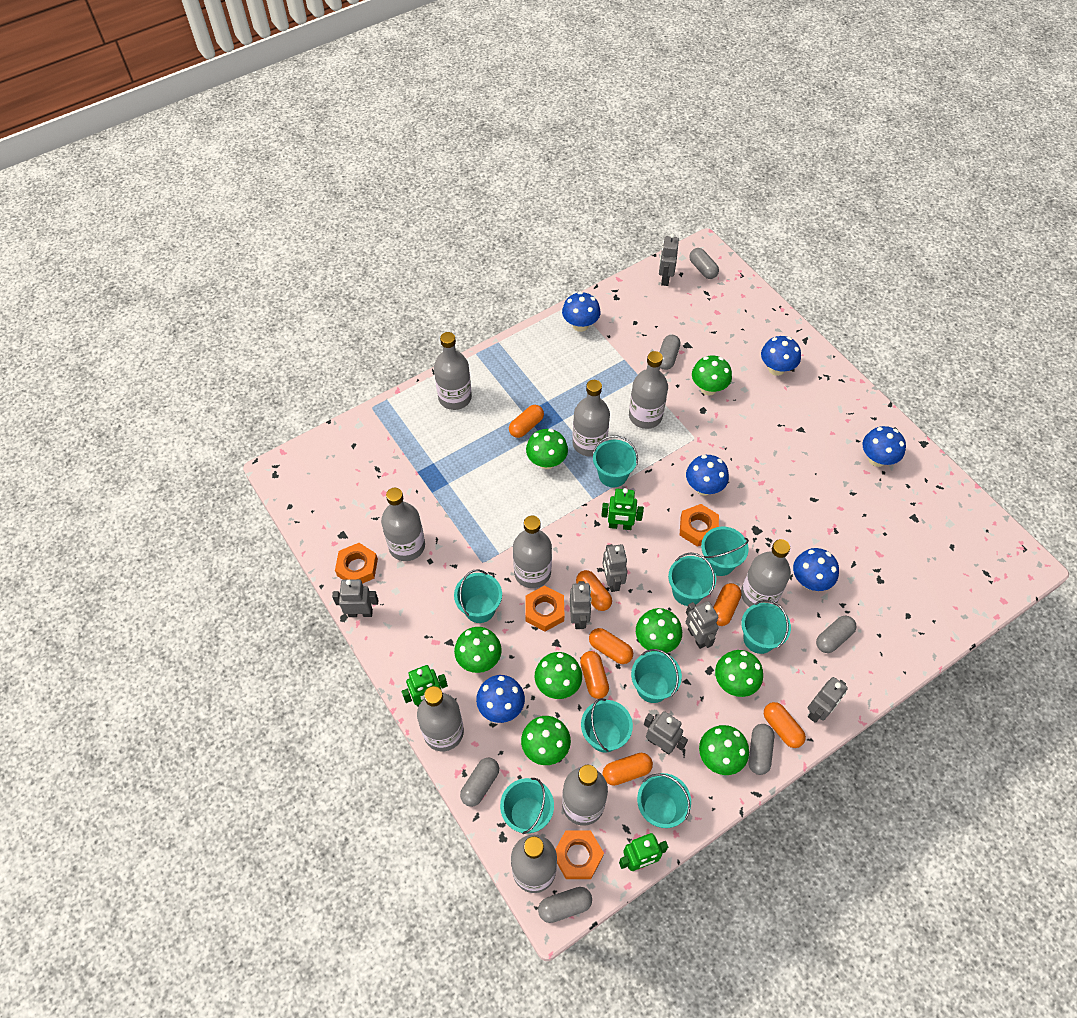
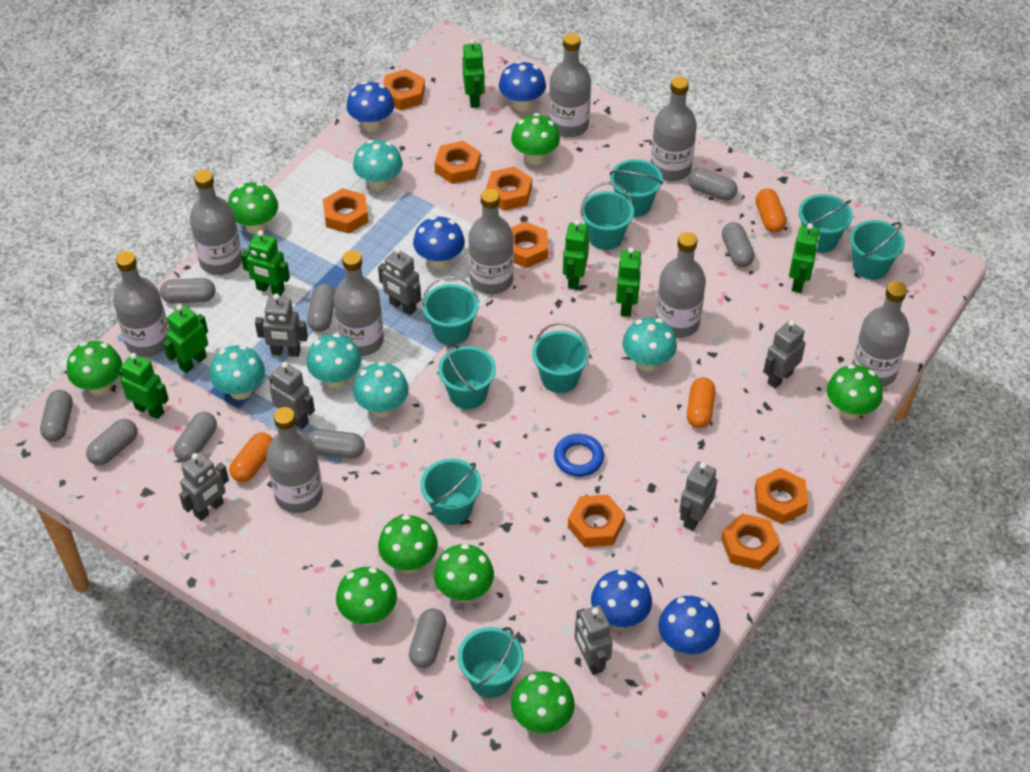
blue mushroom: [476,675,525,723] [562,292,601,332] [686,455,729,495] [761,336,801,376] [793,548,839,591] [862,426,906,467] = 6 -> [346,81,395,132] [413,216,465,269] [499,61,546,111] [591,569,652,628] [659,596,720,655] = 5
blue ring: none = 0 -> [554,434,604,477] = 1
green robot: [402,665,448,707] [601,488,644,530] [619,833,668,871] = 3 -> [119,353,169,419] [163,304,208,373] [241,230,290,296] [462,39,485,108] [563,220,589,289] [616,247,642,317] [789,223,820,293] = 7
grey capsule: [460,758,499,807] [538,887,592,923] [660,335,680,370] [689,248,719,279] [748,724,774,775] [816,616,857,653] = 6 -> [40,390,73,442] [86,419,137,466] [160,278,215,303] [174,412,217,462] [307,284,335,332] [308,429,365,459] [409,608,447,668] [688,168,738,201] [722,222,754,267] = 9
orange capsule: [509,405,544,438] [576,570,612,611] [580,651,609,699] [589,628,633,664] [602,753,653,786] [713,583,742,626] [764,702,806,748] = 7 -> [229,432,273,482] [687,377,716,428] [756,188,786,233] = 3
orange nut: [335,543,378,584] [525,585,564,632] [555,830,604,879] [680,504,719,547] = 4 -> [323,188,369,234] [383,69,425,110] [434,141,481,184] [486,167,532,211] [511,221,548,268] [568,495,625,547] [721,513,780,570] [755,468,808,524] = 8
turquoise mushroom: none = 0 -> [210,345,265,400] [306,333,361,388] [353,140,403,191] [353,362,409,417] [623,318,677,372] = 5

